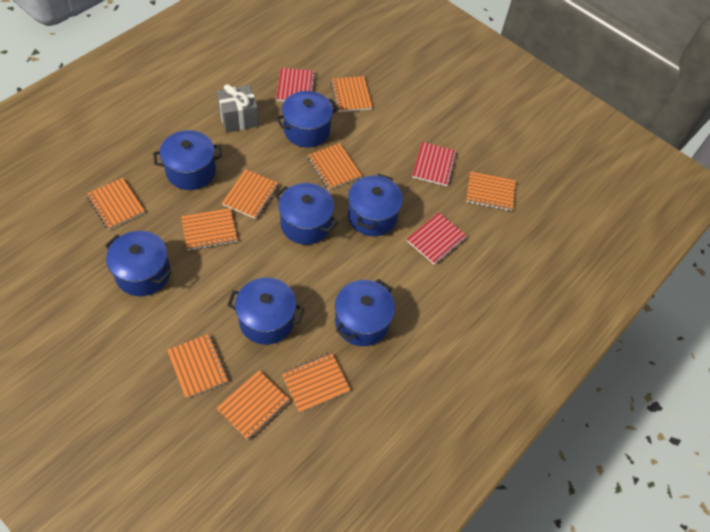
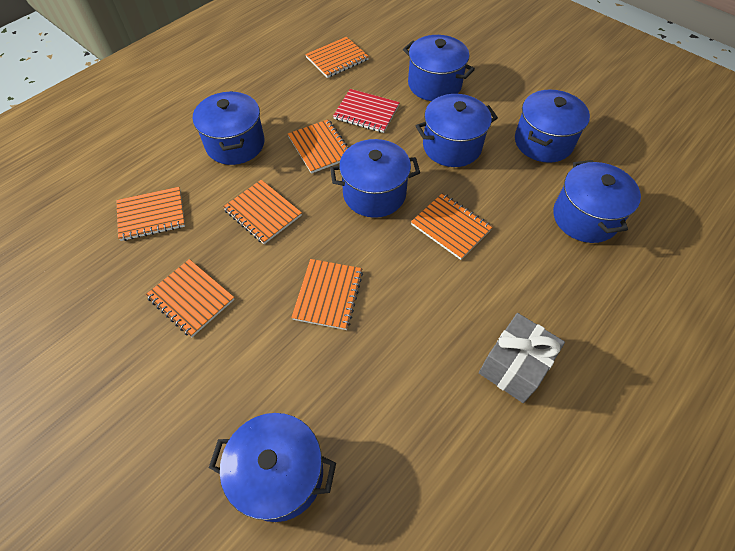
orange notebook: [86,178,145,230] [167,334,229,399] [181,208,237,251] [217,370,290,440] [222,169,279,219] [281,353,350,413] [307,143,362,190] [330,76,372,112] [466,172,516,211] = 9 -> [116,187,185,241] [145,259,235,337] [223,180,302,244] [288,119,349,174] [291,259,363,330] [305,37,369,78] [411,193,493,260] = 7
red notebook: [276,68,315,101] [406,212,467,265] [412,142,457,186] = 3 -> [333,89,400,133] = 1

